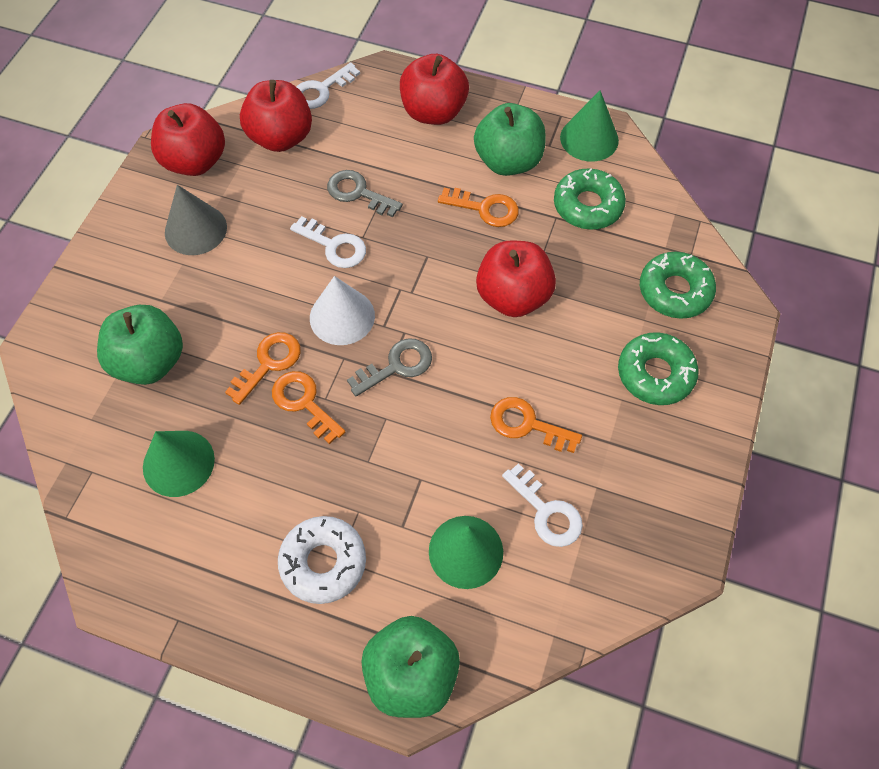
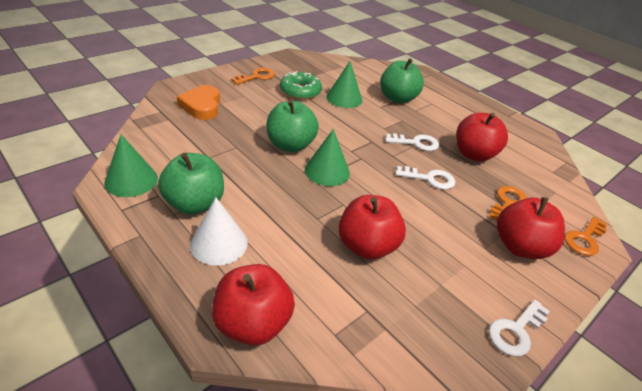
green donut: [554,168,626,230] [618,332,699,405] [640,252,716,319] = 3 -> [280,71,322,100] = 1
grey cone: [165,185,227,255] = 1 -> none = 0
grey key: [327,170,403,217] [347,338,432,396] = 2 -> none = 0
orange heart: none = 0 -> [177,85,220,120] = 1
orange key: [225,332,301,405] [272,371,345,444] [438,188,519,227] [490,397,582,453] = 4 -> [231,68,275,85] [490,186,527,220] [564,217,607,256] = 3
white donut: [278,516,366,604] = 1 -> none = 0

